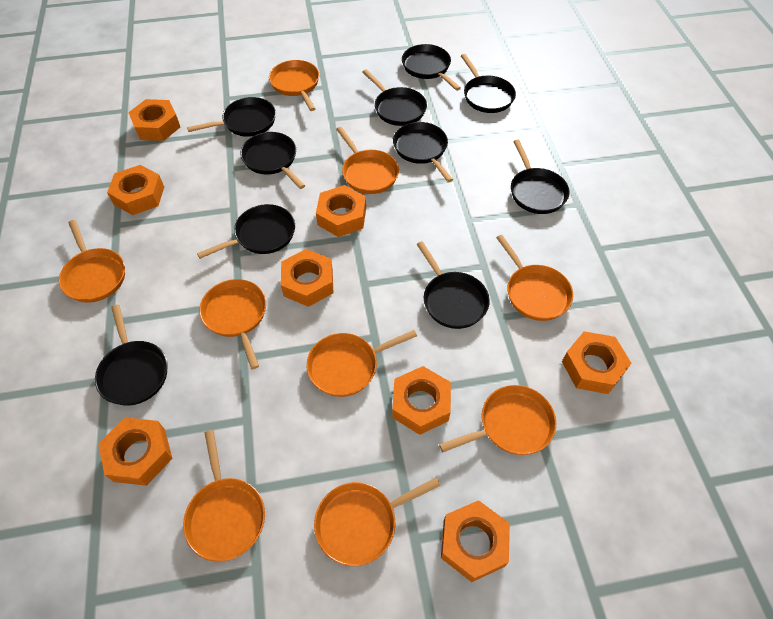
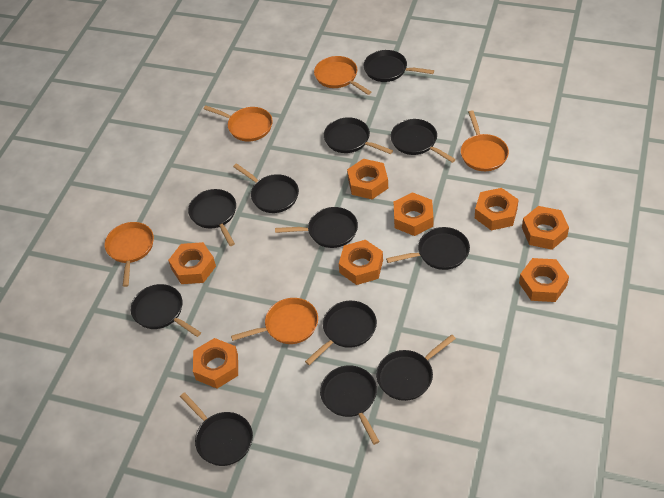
black pan: [95,304,168,406] [187,97,276,137] [197,204,295,259] [240,132,305,189] [363,69,427,126] [393,122,453,182] [402,44,461,91] [416,241,490,329] [461,54,516,113] [511,140,569,214] = 10 -> [131,284,201,337] [180,392,253,466] [188,189,236,246] [233,163,299,213] [275,207,358,248] [305,301,377,365] [320,366,380,445] [324,117,393,154] [363,50,434,82] [376,335,456,401] [386,227,470,270] [391,119,456,163] = 12
orange pan: [59,220,125,303] [183,430,265,562] [199,279,266,369] [269,60,319,111] [306,330,417,397] [314,477,441,566] [336,127,399,194] [439,385,556,455] [496,235,573,321] = 9 -> [105,222,154,287] [204,105,273,142] [231,298,318,344] [314,56,371,95] [461,111,509,171] = 5

